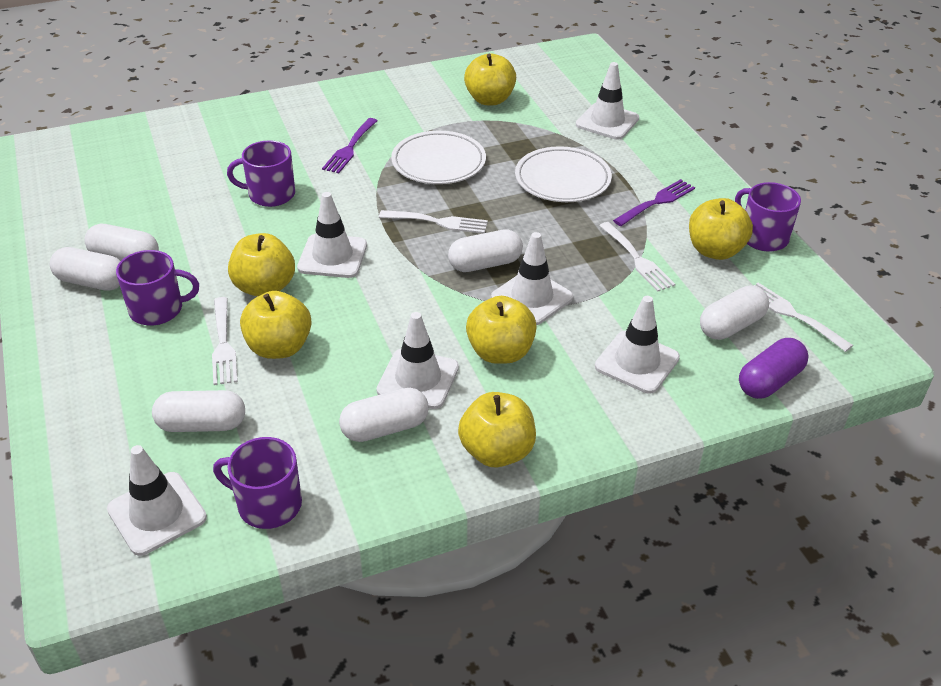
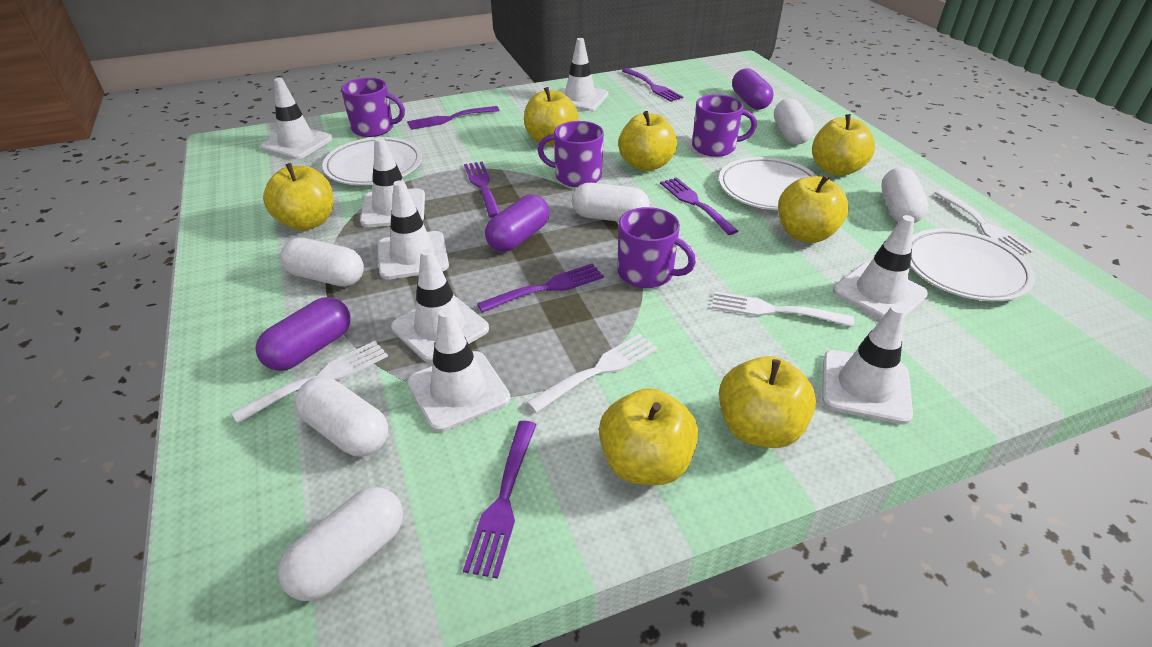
purple capsule: [739,338,809,399] = 1 -> [256,297,351,371] [485,194,550,252] [732,68,774,110] = 3
purple fork: [322,118,378,173] [613,179,695,226] = 2 -> [407,106,499,130] [463,421,537,579] [464,161,500,218] [477,263,604,313] [622,68,683,102] [660,177,738,235] = 6
white plate: [391,131,486,184] [515,146,612,202] = 2 -> [322,137,422,185] [719,157,817,210] [910,228,1035,301] = 3
white traffic cone: [107,445,207,556] [297,192,367,278] [376,312,459,409] [491,232,573,325] [576,62,639,140] [595,296,680,394] = 6 -> [261,78,333,159] [360,137,425,227] [378,180,449,280] [391,248,489,363] [408,309,510,432] [560,38,608,111] [822,305,913,425] [833,215,928,319] = 8
yellow apple: [228,233,295,297] [240,291,312,359] [458,392,536,467] [464,53,516,105] [466,296,537,364] [689,198,753,260] = 6 -> [263,163,334,231] [524,87,579,145] [599,388,698,485] [618,111,677,171] [719,356,816,448] [778,175,849,243] [812,114,875,176] = 7

